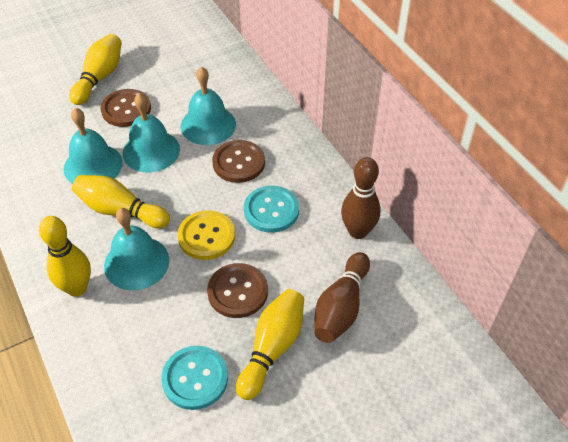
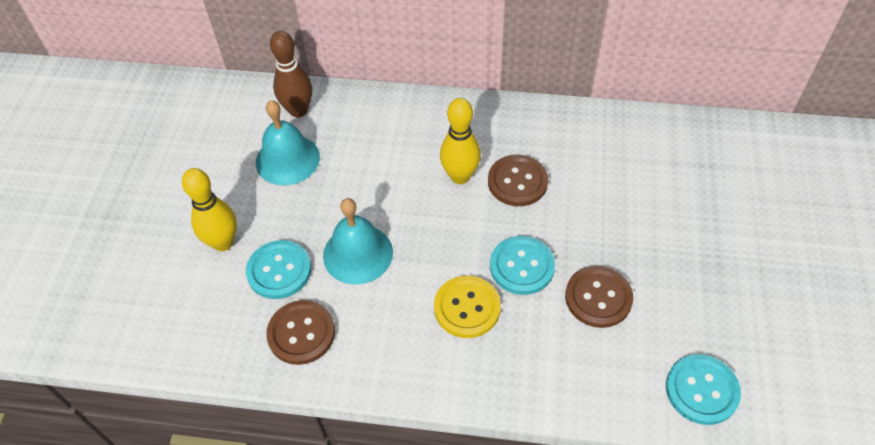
brown bowling pin: [314,252,370,343] [341,157,381,239] = 2 -> [270,31,312,117] = 1
turquoise bell: [64,108,123,184] [104,208,169,290] [123,93,180,173] [181,67,236,145] = 4 -> [256,100,320,185] [323,198,393,284] = 2
turquoise button: [161,346,228,410] [244,185,299,233] = 2 -> [246,240,311,299] [490,236,555,295] [666,354,741,425] = 3
yellow bowling pin: [39,216,91,297] [69,34,122,105] [72,175,170,228] [236,289,304,400] = 4 -> [182,168,237,251] [440,98,481,184] = 2

